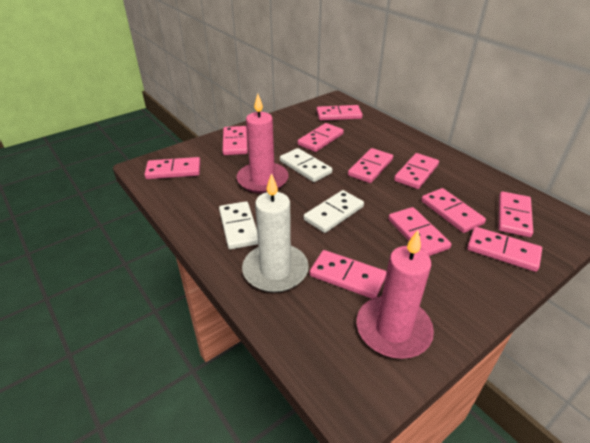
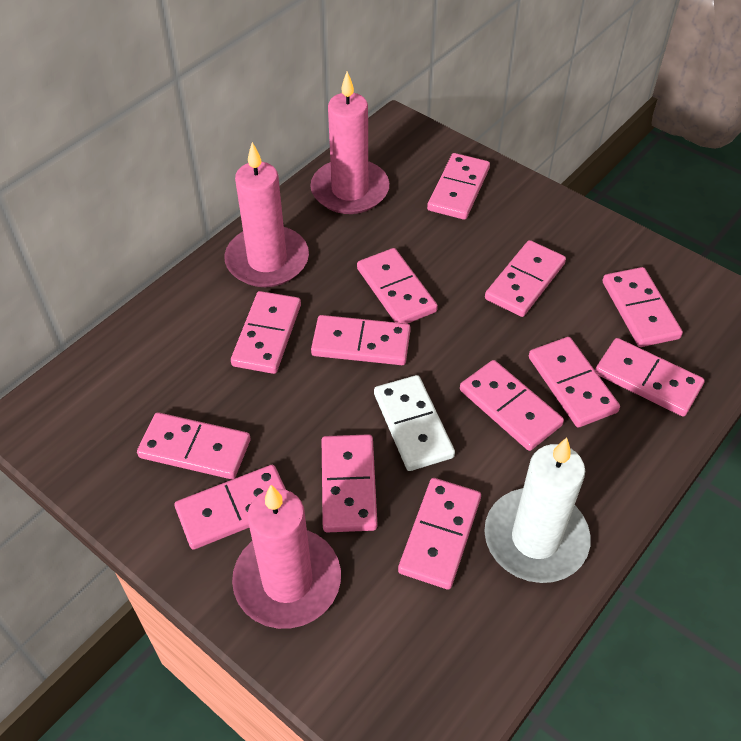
pink candle: [237,94,288,193] [357,230,434,359] = 2 -> [225,142,309,287] [232,485,341,629] [310,71,389,214] = 3
pink domino: [144,157,201,179] [222,126,248,155] [298,123,344,152] [310,250,387,299] [316,105,363,121] [348,148,393,183] [388,207,452,256] [394,153,439,189] [421,188,486,233] [467,227,542,272] [498,191,533,237] = 11 -> [137,412,251,479] [175,465,286,550] [231,291,301,374] [311,315,411,365] [322,434,377,532] [357,248,438,324] [398,478,481,590] [427,153,490,220] [460,360,564,451] [485,240,566,317] [529,337,620,428] [595,338,705,416] [602,267,683,347] = 13
white domino: [219,201,258,249] [280,148,332,182] [304,190,364,233] = 3 -> [374,375,455,471] = 1

